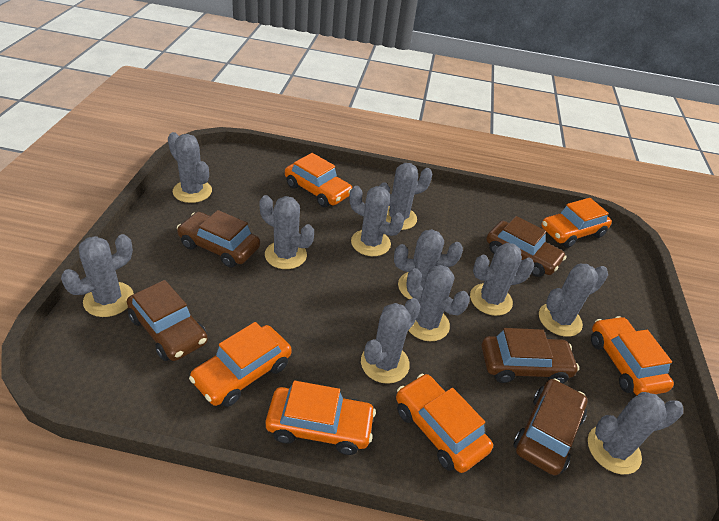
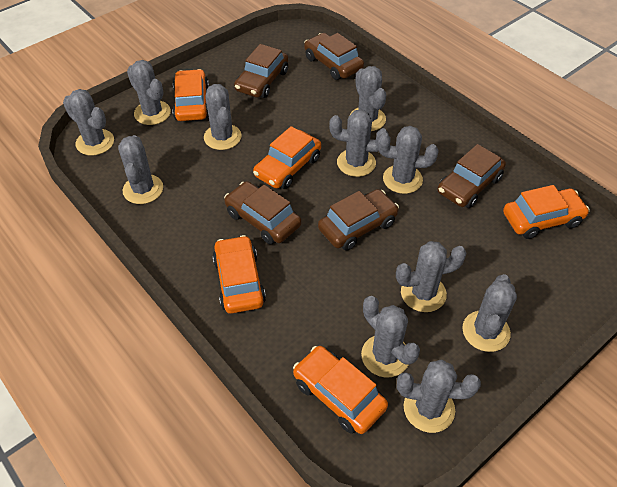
orange car: [189,322,292,407] [266,381,376,455] [285,153,352,207] [396,374,493,473] [541,198,612,248] [591,316,674,395] = 6 -> [172,69,209,121] [213,235,266,314] [253,126,321,189] [293,346,388,434] [503,185,590,239] = 5

